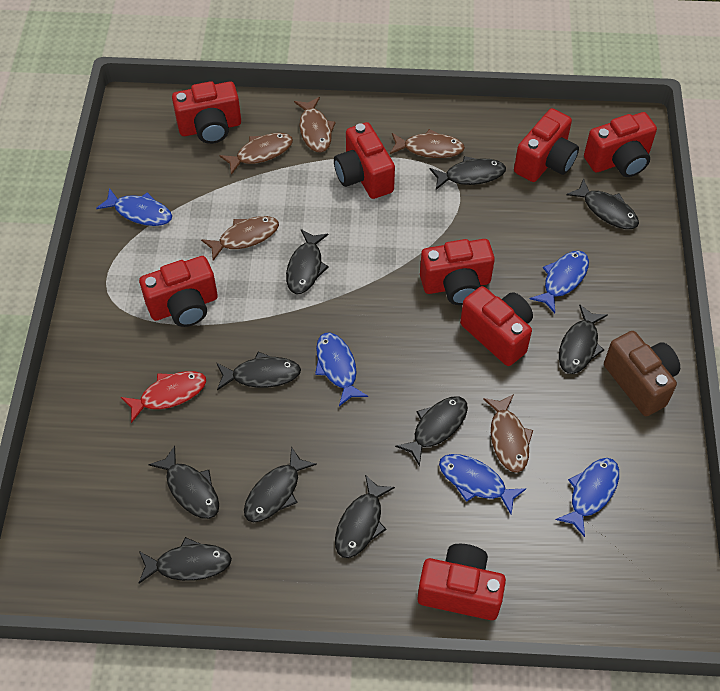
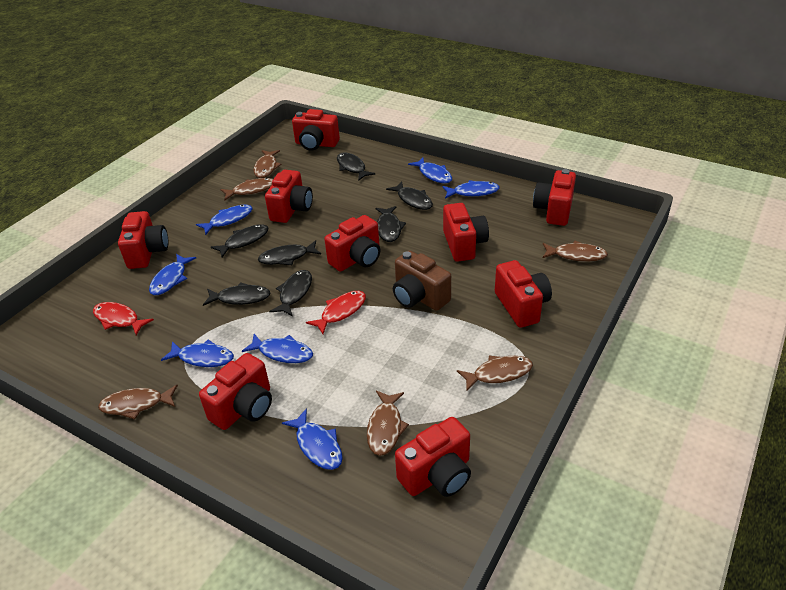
black fish: [139,537,232,584] [148,446,219,519] [217,352,301,390] [244,447,317,523] [286,229,329,294] [335,475,395,558] [395,396,468,466] [430,156,506,190] [559,304,608,374] [566,178,639,229] = 10 -> [203,282,271,306] [211,224,269,257] [258,240,321,265] [269,270,312,316] [337,152,375,181] [376,206,406,242] [386,181,433,210] = 7
blue fish: [96,188,172,226] [315,333,368,406] [439,454,526,515] [530,251,589,313] [555,458,619,537] = 5 -> [149,254,196,295] [161,339,234,367] [196,205,253,235] [242,334,313,363] [282,408,343,470] [408,157,452,183] [442,180,500,199] = 7
brown fish: [201,216,279,261] [219,133,293,175] [294,97,336,152] [390,129,465,158] [483,394,533,473] = 5 -> [98,385,178,419] [220,178,273,201] [254,150,282,178] [367,391,409,456] [457,356,533,392] [542,241,608,262] = 6
red camera: [139,256,218,327] [172,81,241,144] [334,122,395,199] [417,544,506,620] [420,239,495,305] [460,286,533,366] [514,108,579,182] [584,112,657,177] = 8 -> [118,211,168,269] [199,353,272,430] [265,170,313,223] [292,109,340,151] [324,215,380,271] [395,417,471,497] [443,203,489,262] [495,260,552,328] [533,169,576,226] = 9
red fish: [121,371,206,423] = 1 -> [93,302,154,335] [306,291,366,334] = 2

